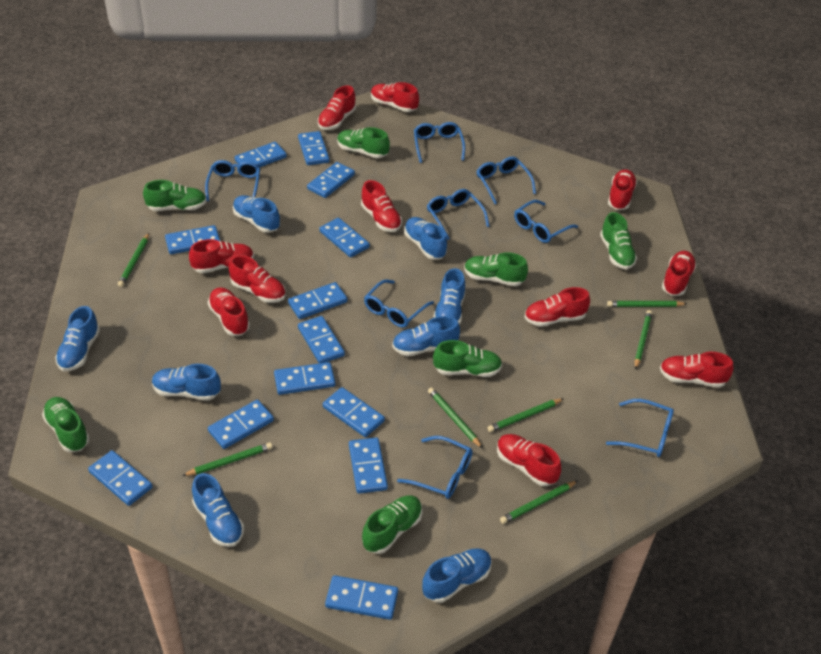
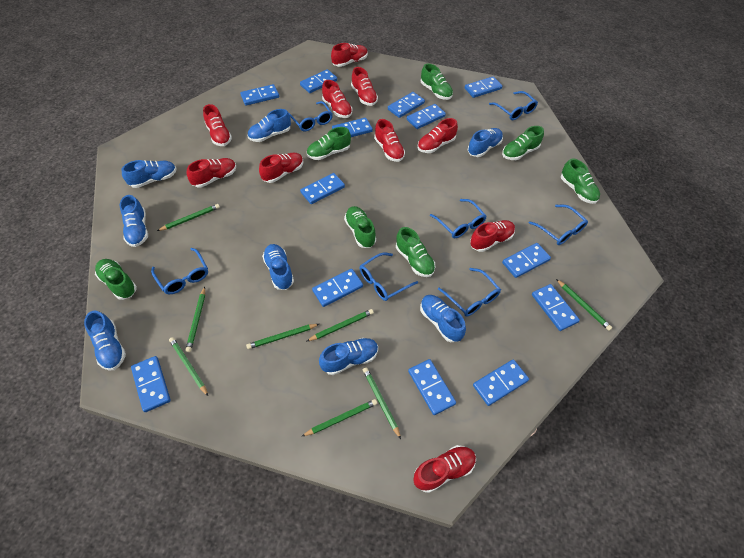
blue glasses: [205,160,260,201] [364,280,434,328] [397,436,473,499] [414,122,465,163] [427,189,490,240] [476,157,536,204] [514,200,578,243] [606,399,674,457] = 8 -> [151,248,208,294] [289,101,333,131] [359,253,418,301] [430,199,487,238] [438,268,501,317] [489,91,538,120] [529,205,588,245] = 7
green pencil: [118,233,149,287] [182,443,272,476] [428,387,483,449] [487,398,564,432] [500,481,578,524] [607,301,687,307] [635,310,652,370] = 7 -> [157,204,220,231] [169,337,208,396] [185,287,205,352] [246,324,319,349] [301,399,378,437] [307,309,374,341] [363,367,401,439] [556,279,613,331] = 8
red shoe: [189,239,254,273] [208,287,250,336] [229,255,286,303] [318,85,356,130] [361,180,402,232] [371,82,419,112] [497,434,561,486] [524,287,590,327] [608,169,637,210] [660,352,734,388] [662,251,697,296] = 11 -> [187,158,236,188] [203,104,232,146] [259,153,303,183] [322,80,352,118] [331,43,368,67] [351,67,378,106] [374,119,405,162] [413,445,476,493] [417,118,458,153] [470,220,515,252] = 10

